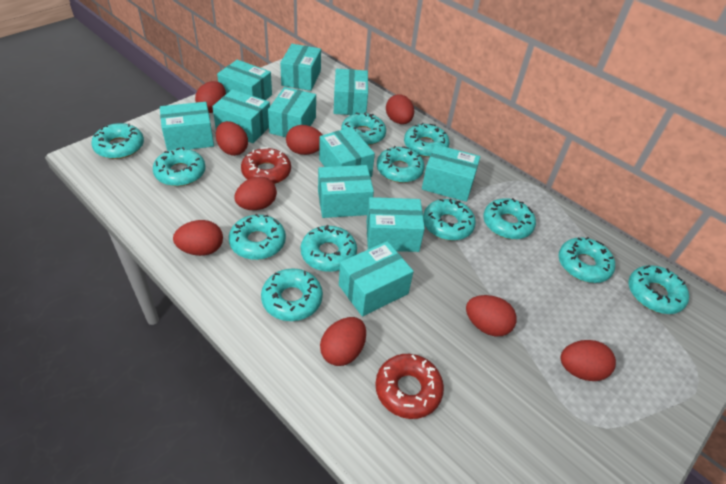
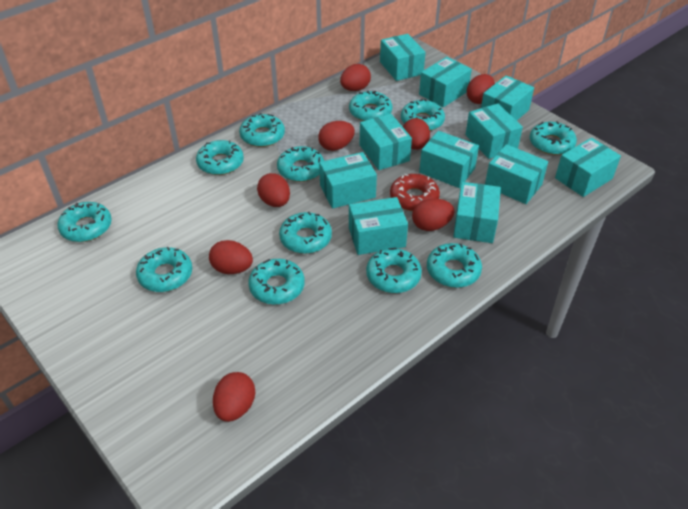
red donut: [241,147,291,184] [375,354,444,419] = 2 -> [390,174,440,211] = 1
red egg: [173,220,223,256] [195,81,226,113] [216,121,248,156] [234,176,277,210] [286,125,322,155] [320,317,366,366] [386,94,414,124] [466,295,517,336] [560,340,616,381] = 9 -> [209,240,253,274] [213,372,255,422] [257,173,290,207] [318,121,355,151] [340,64,371,91] [403,118,430,150] [412,198,455,231] [467,74,495,104] = 8

